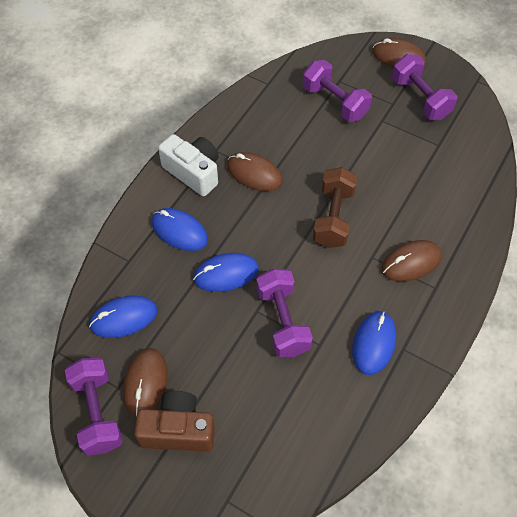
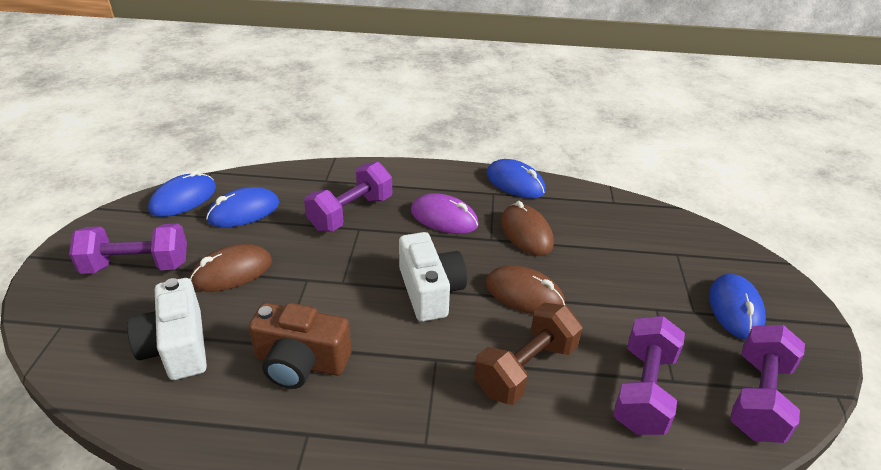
brown mouse: [123,348,168,417] [227,152,283,191] [372,38,426,68] [381,240,442,281] = 4 -> [190,244,272,292] [485,265,565,314] [501,201,554,256] = 3
purple mouse: none = 0 -> [411,193,479,234] = 1
white camera: [158,134,219,196] = 1 -> [127,278,207,380] [399,232,467,322] = 2

